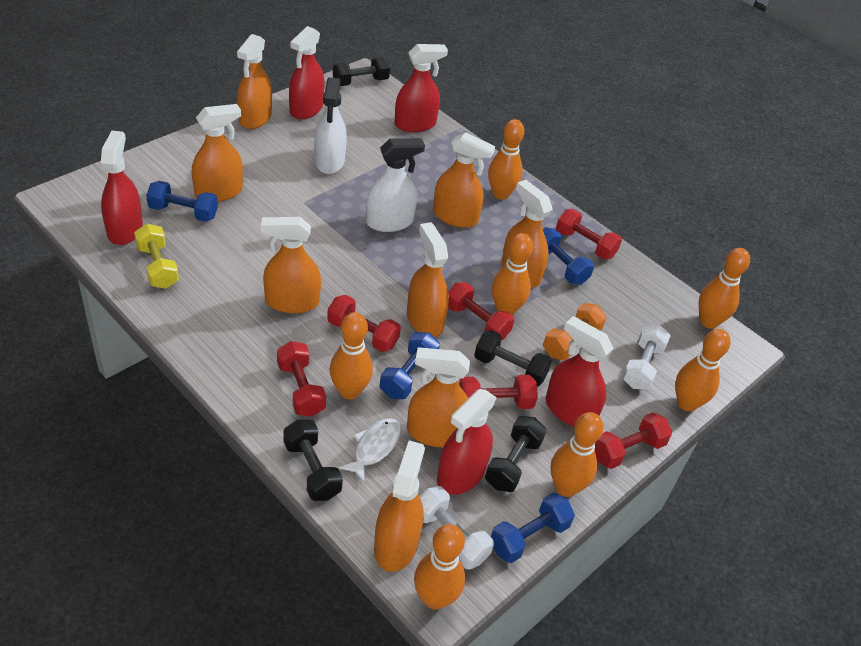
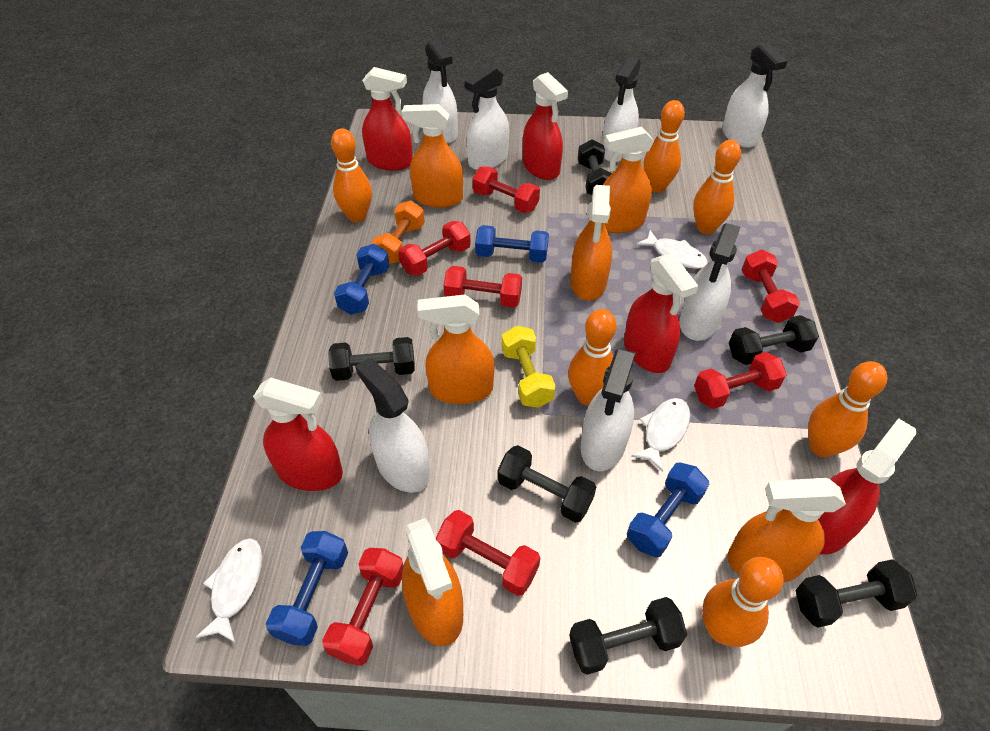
black dumbbell: [284,419,343,501] [333,57,390,86] [474,330,552,387] [485,416,546,492] = 4 -> [328,337,415,381] [498,445,596,523] [569,597,687,675] [578,139,612,195] [729,315,819,365] [795,559,917,628] = 6
orange bowling pin: [330,312,373,400] [414,524,465,610] [488,119,524,200] [492,233,533,315] [551,412,604,497] [675,329,731,412] [698,248,750,329] = 7 -> [331,128,372,222] [568,309,617,406] [643,100,685,193] [693,140,741,234] [702,557,784,647] [808,361,887,457] = 6
orange spray bottle: [192,104,243,202] [237,34,272,129] [261,217,321,313] [374,441,425,572] [407,222,449,337] [407,348,470,447] [433,132,495,228] [501,180,553,288] = 8 -> [402,104,463,208] [402,518,463,646] [417,295,495,404] [570,185,612,301] [603,127,654,233] [727,478,846,583] = 6
red dumbbell: [277,341,326,417] [327,295,401,352] [448,282,514,340] [459,375,538,409] [556,209,622,260] [595,412,672,469] = 6 -> [322,548,403,666] [398,221,471,276] [436,510,540,596] [443,266,522,308] [473,167,540,213] [694,352,787,409] [742,250,800,323] = 7
white dumbbell: [420,486,494,570] [622,324,671,389] = 2 -> none = 0
white fish: [339,418,401,483] = 1 -> [195,538,262,643] [631,398,690,472] [636,230,708,269] = 3
white spray bottle: [314,77,347,174] [366,138,425,232] = 2 -> [355,358,430,493] [423,39,458,143] [465,65,509,170] [580,348,636,471] [602,56,641,162] [679,223,740,341] [722,43,787,148] = 7

